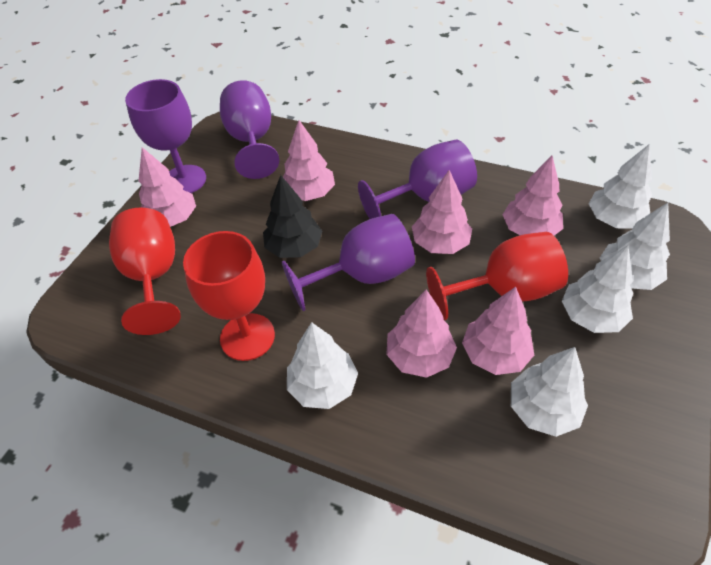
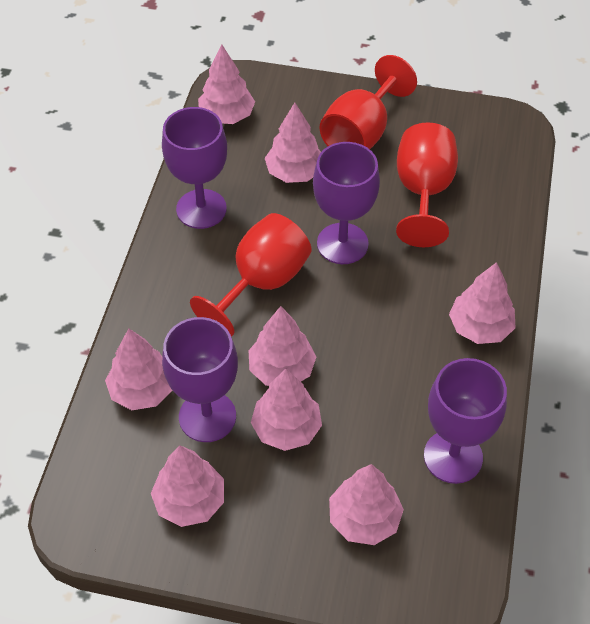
black tree: [263,175,322,258] = 1 -> none = 0
pink tree: [139,147,196,227] [283,120,335,201] [386,289,457,378] [412,170,472,254] [462,287,534,375] [502,156,563,235] = 6 -> [105,328,173,410] [151,445,224,527] [198,45,255,124] [249,306,316,386] [251,369,322,451] [265,103,321,183] [329,464,404,545] [449,262,516,344] = 8
white tree: [287,322,358,409] [511,347,588,437] [562,245,633,333] [589,144,652,229] [600,203,670,290] = 5 -> none = 0

